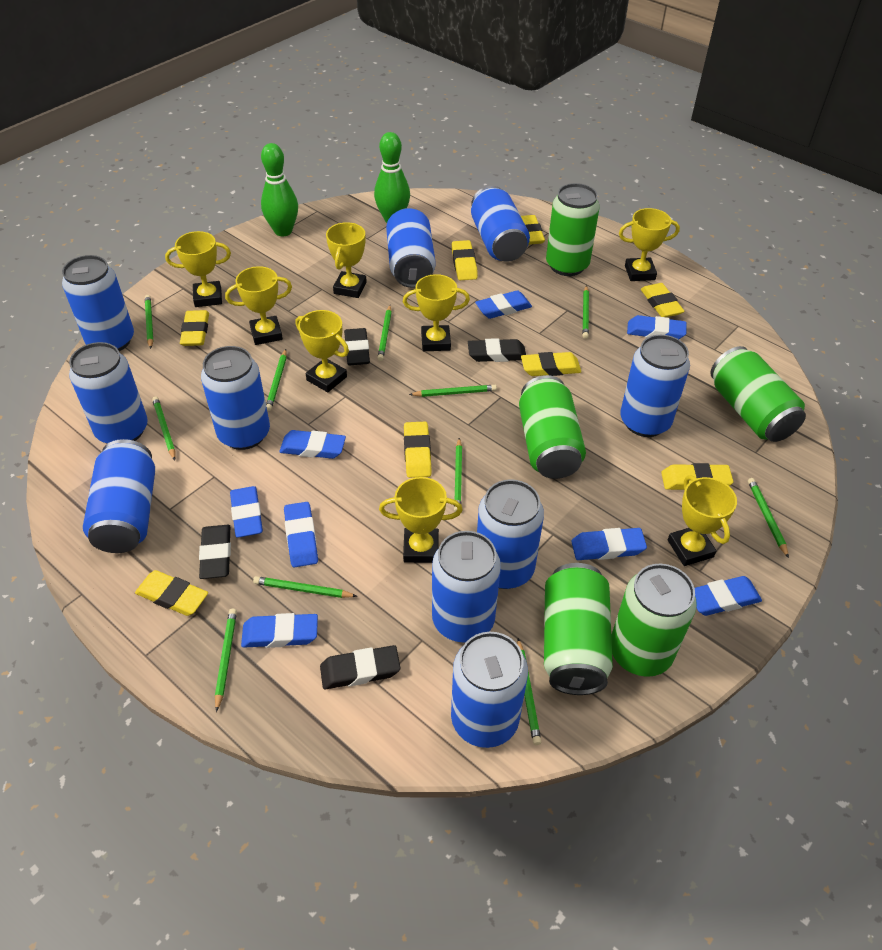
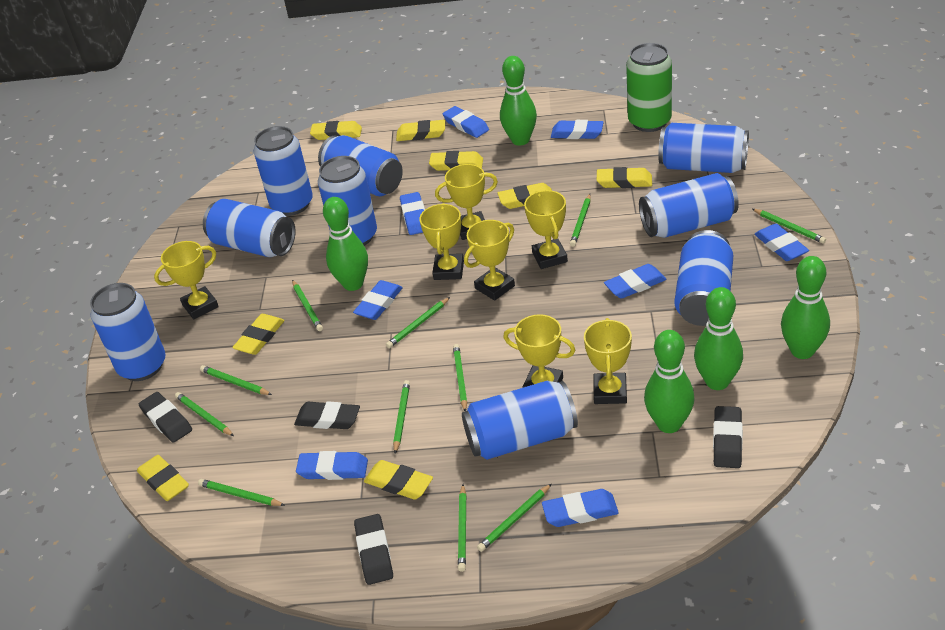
blue can: [62,255,134,351] [69,342,148,444] [83,439,155,553] [201,346,270,450] [386,208,435,288] [432,531,501,643] [451,632,528,748] [471,186,530,262] [477,479,544,589] [620,335,690,437] = 10 -> [90,283,166,381] [203,199,296,257] [254,126,313,216] [318,135,403,196] [318,156,377,246] [462,381,578,460] [639,173,739,238] [658,123,749,173] [675,230,733,326] = 9
green bowling pin: [261,143,298,236] [374,132,410,223] = 2 -> [323,197,368,291] [500,56,537,146] [644,330,695,433] [694,287,743,390] [781,256,830,359] = 5
green can: [519,375,586,479] [544,563,613,695] [546,183,600,276] [611,564,697,677] [710,346,806,442] = 5 -> [626,43,672,132] = 1
yellow trophy: [165,231,231,307] [225,266,292,345] [296,310,349,392] [326,222,367,298] [379,477,463,563] [403,274,470,351] [619,208,680,281] [668,475,737,566] = 8 -> [154,241,219,319] [419,203,464,280] [435,164,498,240] [464,220,515,301] [503,314,576,388] [524,190,568,269] [584,318,632,404] = 7

